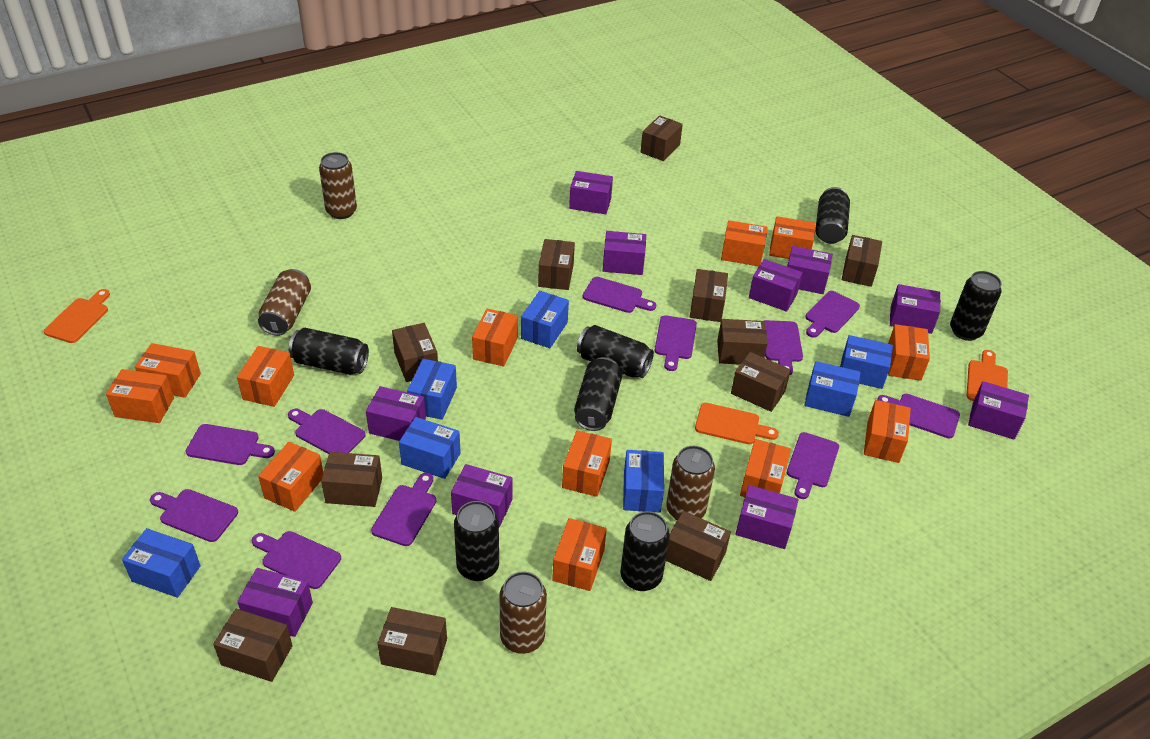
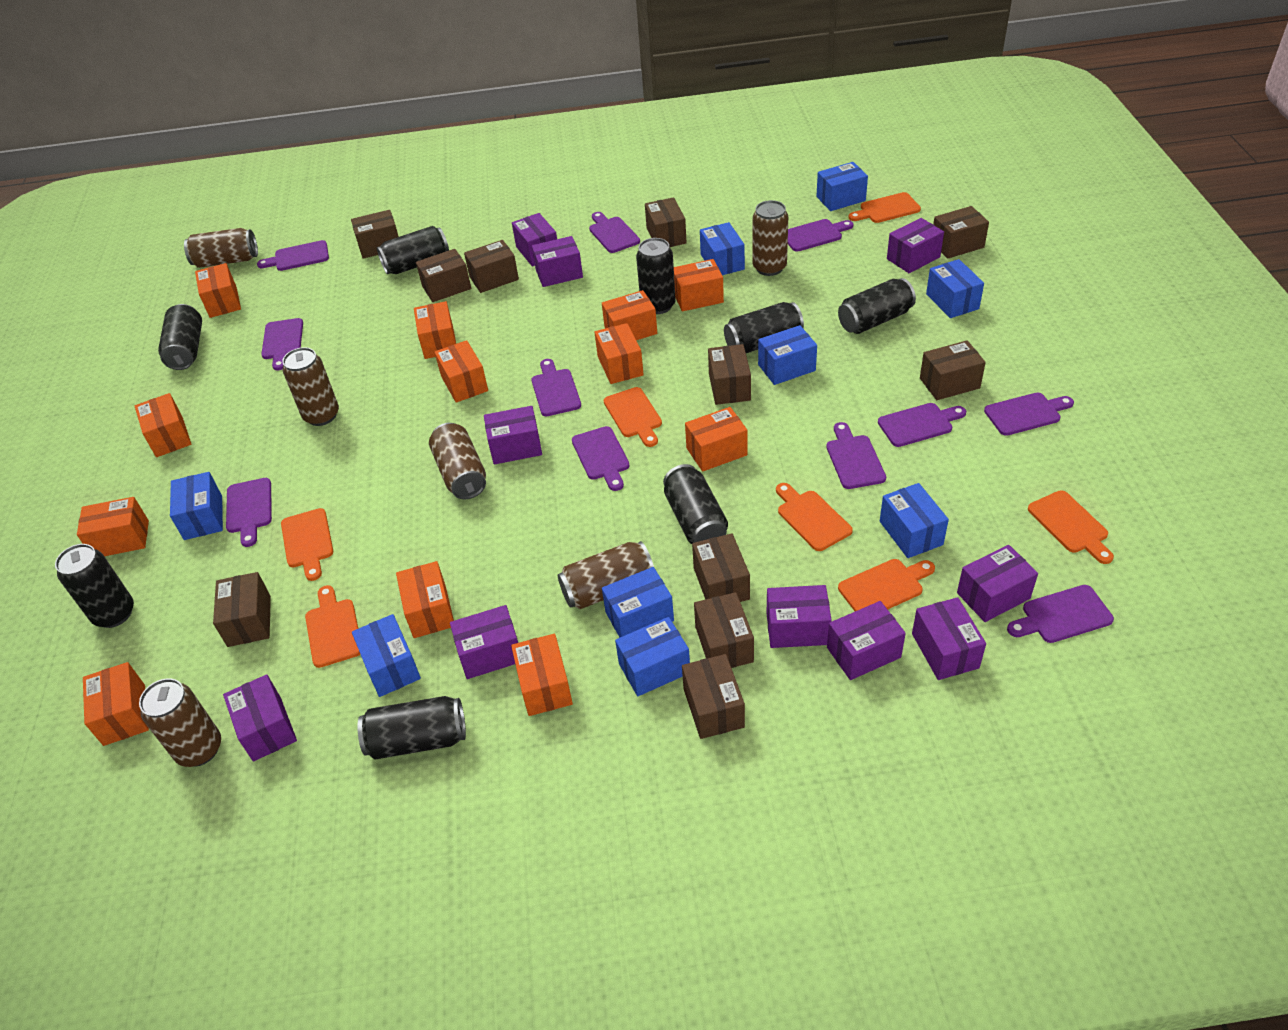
black can: [289,328,369,375] [454,501,499,581] [574,357,622,431] [577,325,654,378] [620,511,670,591] [815,187,850,244] [950,271,1002,341] = 7 -> [55,544,134,628] [158,304,202,370] [357,696,466,759] [377,226,449,275] [636,238,676,314] [663,464,728,544] [724,302,804,353] [838,278,916,334] = 8
blue box: [122,528,201,598] [399,417,461,479] [407,359,457,420] [521,291,569,348] [623,450,664,513] [804,361,861,417] [840,335,893,389] = 7 -> [170,472,223,540] [352,614,421,697] [602,567,674,637] [615,617,690,696] [700,222,745,275] [758,325,817,385] [816,162,868,211] [880,483,949,558] [926,259,984,318] = 9
brown can: [258,269,311,336] [319,152,357,219] [499,571,547,654] [666,446,715,520] = 4 -> [139,678,221,767] [184,228,258,268] [282,347,339,426] [429,423,486,499] [558,541,654,609] [753,200,788,276] = 6
orange cutting board: [44,289,110,343] [695,403,779,444] [966,350,1008,401] = 3 -> [281,508,333,581] [305,585,360,668] [604,387,662,447] [776,483,853,551] [838,559,935,611] [848,192,921,223] [1028,490,1114,564] = 7

